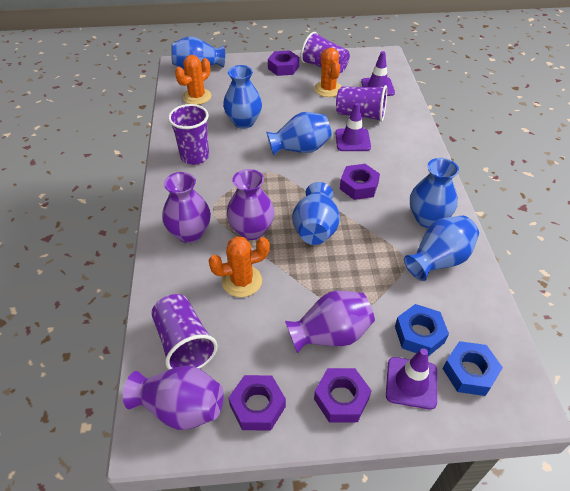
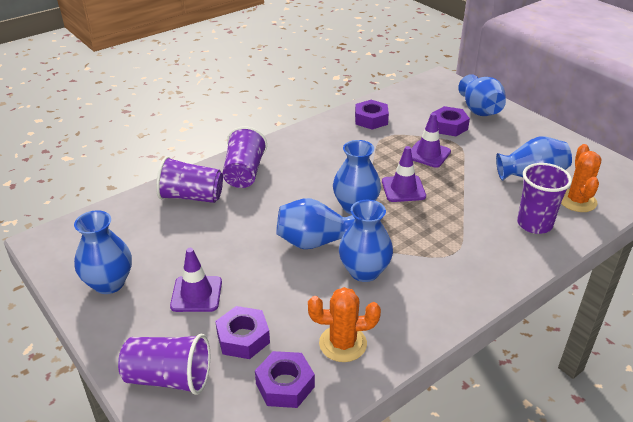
blue nut: [395,304,449,356] [443,341,503,396] = 2 -> none = 0
orange cactus: [175,55,211,105] [208,236,270,297] [314,48,342,97] = 3 -> [308,287,381,362] [561,144,601,212] = 2
purple vase: [123,365,223,430] [162,172,211,243] [227,169,275,240] [285,290,375,354] = 4 -> none = 0

